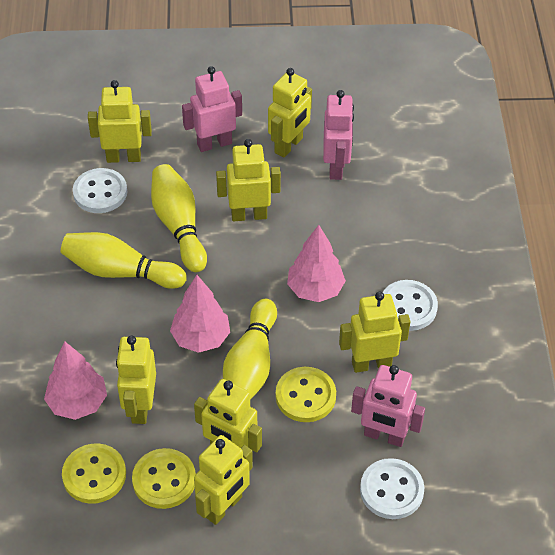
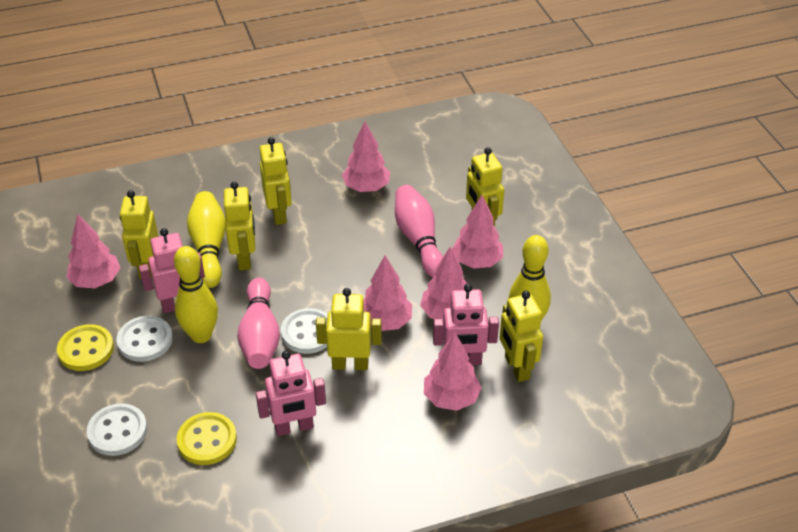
pink bowling pin: none = 0 -> [237,278,280,369] [395,185,443,277] = 2
pink tree: [44,342,107,420] [170,275,230,353] [287,225,346,302] = 3 -> [66,214,120,288] [342,121,390,192] [364,255,412,331] [420,247,468,319] [424,332,482,411] [452,195,503,268] = 6
yellow button: [62,443,126,504] [132,448,196,509] [276,367,336,422] = 3 -> [57,324,114,371] [177,412,237,465] = 2
yellow robot: [88,80,152,163] [116,336,156,424] [194,379,262,452] [194,435,253,525] [216,139,281,221] [268,68,312,158] [339,291,410,373] = 7 -> [120,190,159,279] [224,182,255,270] [260,137,292,225] [316,288,382,370] [466,147,504,227] [499,291,543,382] = 6

